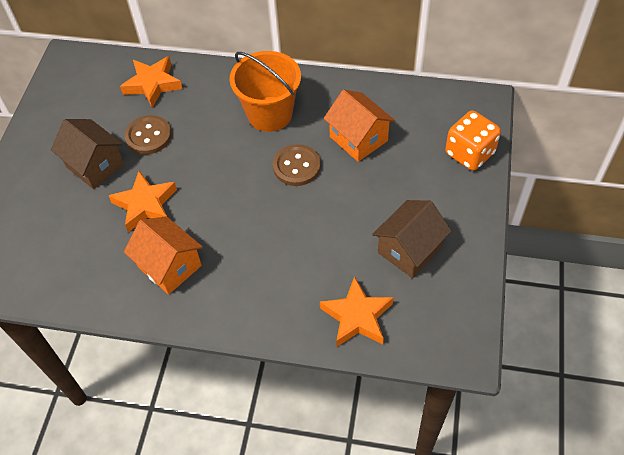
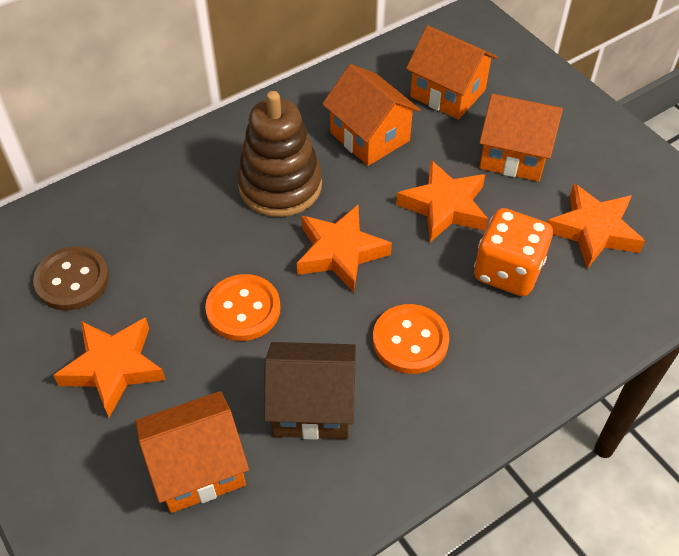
brown button: [124,115,172,155] [273,144,321,186] = 2 -> [33,246,109,311] = 1
brown house: [51,119,124,189] [372,200,452,278] = 2 -> [264,342,356,440] = 1
brown stacking toy: none = 0 -> [237,91,322,217] = 1
orange bucket: [230,51,301,132] = 1 -> none = 0
orange button: none = 0 -> [205,274,281,341] [373,304,450,374] = 2
orange house: [124,216,203,295] [324,89,395,162] = 2 -> [135,391,249,513] [322,64,421,166] [406,25,498,120] [479,94,563,182] = 4
orange star: [109,171,177,232] [120,56,183,108] [320,276,394,347] = 3 -> [53,317,166,417] [297,205,392,292] [396,160,488,242] [547,183,645,269] = 4

